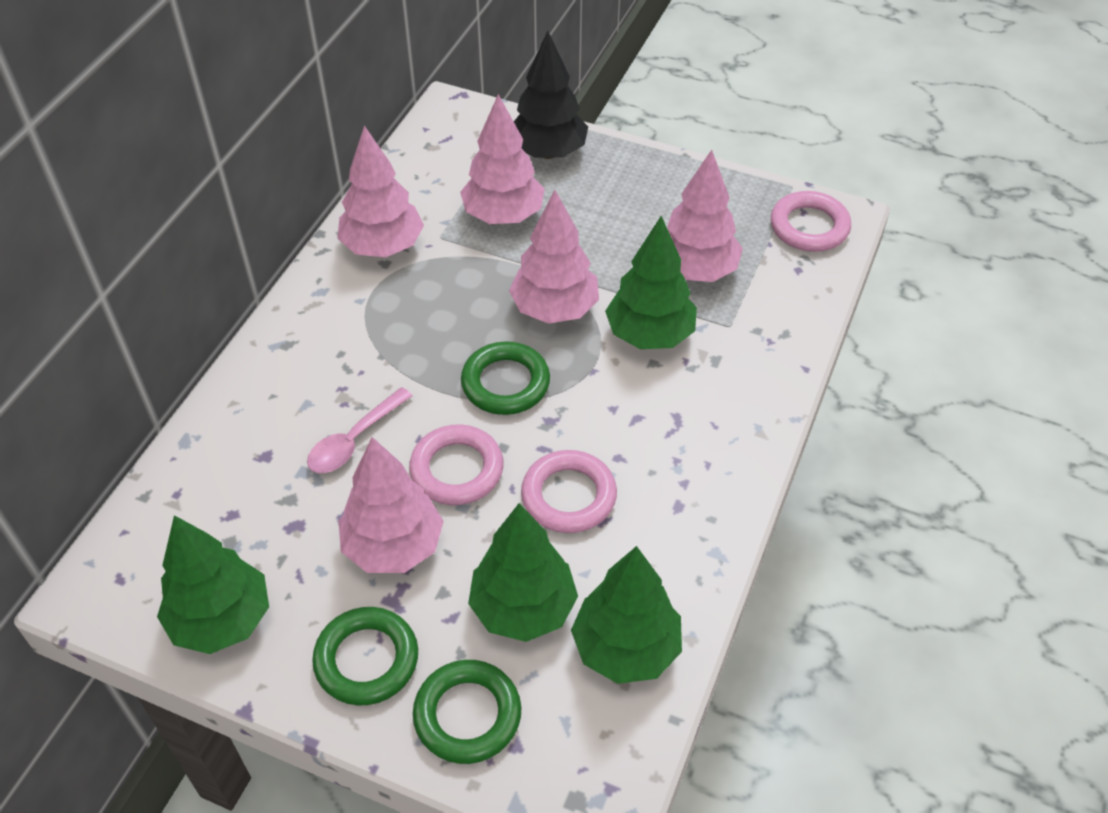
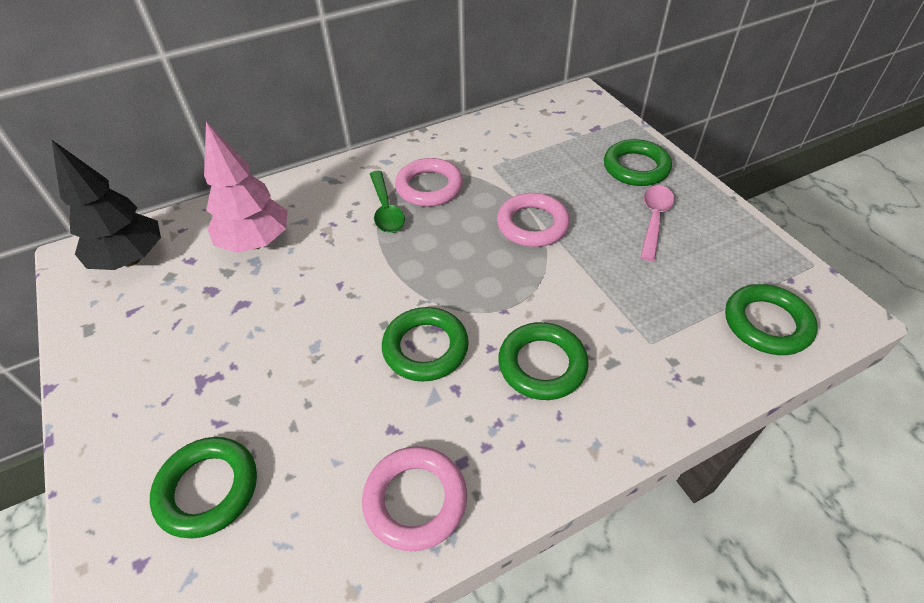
green ring: [312,607,418,705] [413,660,521,764] [461,341,550,415] = 3 -> [150,437,257,538] [382,307,469,381] [498,322,589,400] [604,139,672,186] [725,284,818,355] = 5
green spoon: none = 0 -> [370,171,405,233] = 1
green tree: [157,515,269,654] [468,503,578,642] [571,546,682,684] [605,216,697,349] = 4 -> none = 0
pink tree: [337,126,424,257] [339,437,444,573] [460,94,545,224] [509,190,599,324] [667,150,743,282] = 5 -> [204,122,288,253] = 1

